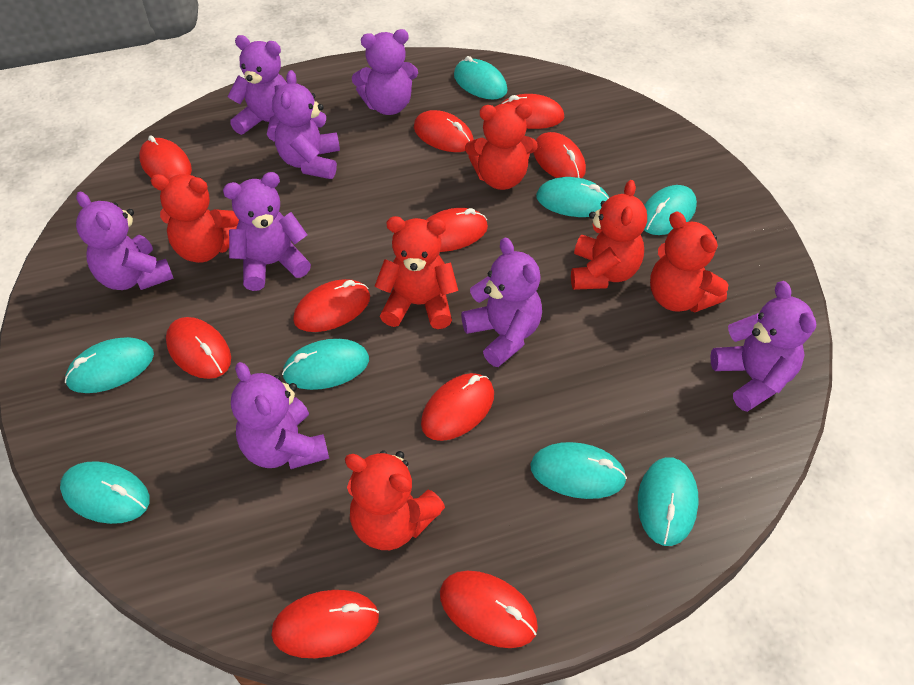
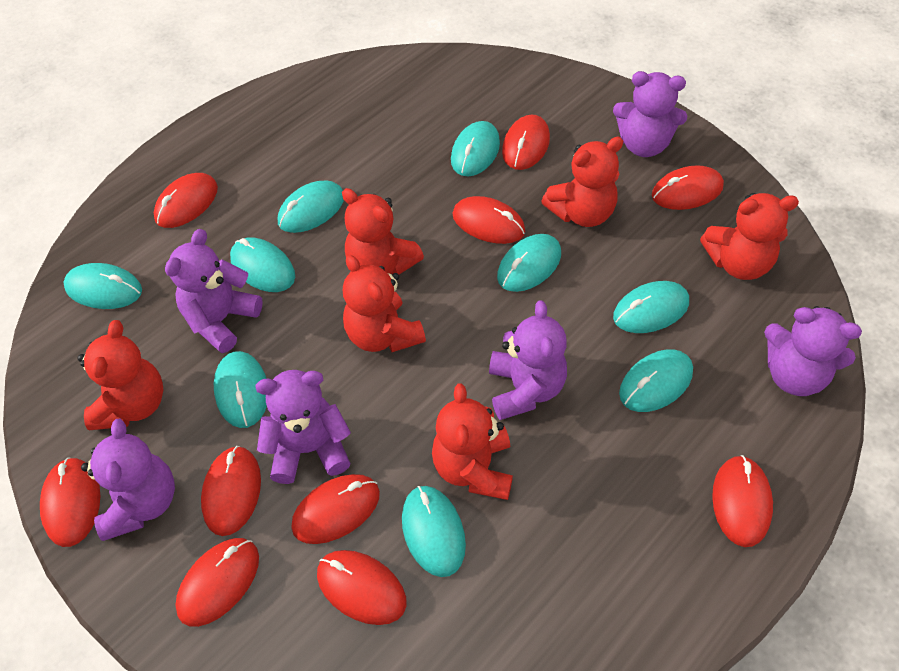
purple teddy bear: [76,191,174,290] [223,172,311,291] [227,35,287,142] [231,362,329,469] [272,70,340,179] [352,29,418,115] [461,238,542,367] [710,281,816,412] = 8 -> [81,418,175,541] [165,229,263,353] [255,370,351,484] [489,300,567,420] [613,71,688,157] [764,306,862,396] = 6
turquoise mouse: [60,461,150,524] [65,337,154,393] [282,339,369,390] [454,56,508,100] [530,442,627,499] [536,177,609,217] [638,457,699,546] [644,185,697,235] = 8 -> [64,263,142,309] [214,351,267,428] [230,237,295,292] [278,180,344,233] [402,486,466,577] [451,121,500,176] [497,234,561,292] [613,281,689,333] [619,349,693,412] = 9

